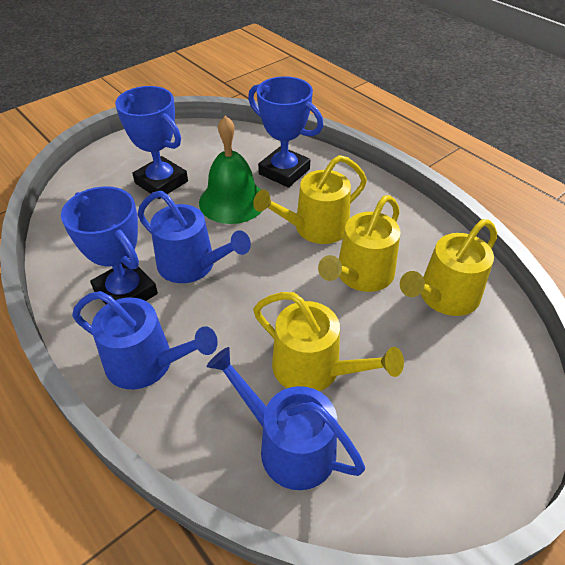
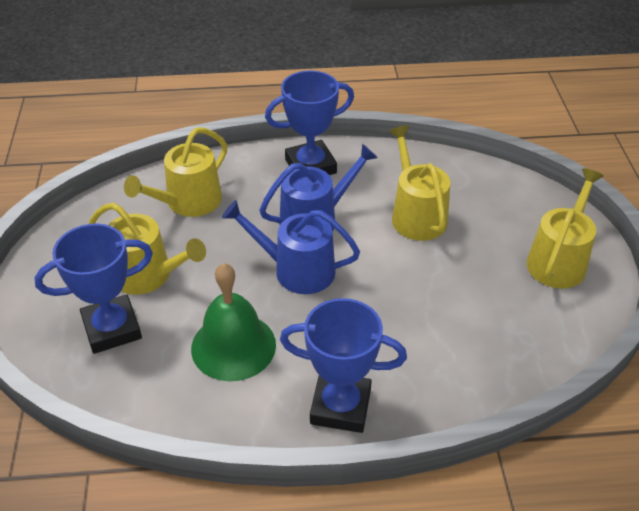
blue watering can: [72,291,218,389] [137,191,251,283] [206,347,365,490] = 3 -> [222,200,360,294] [259,144,378,232] = 2

